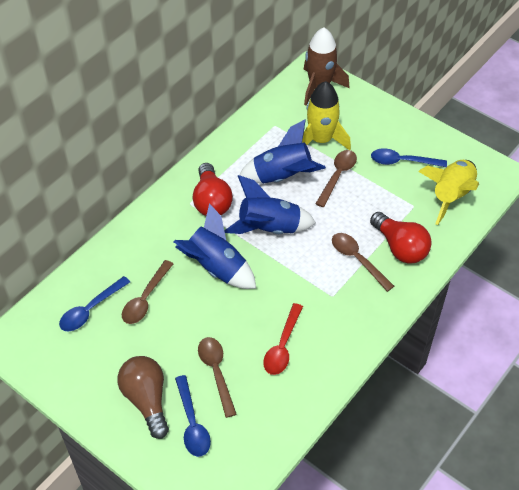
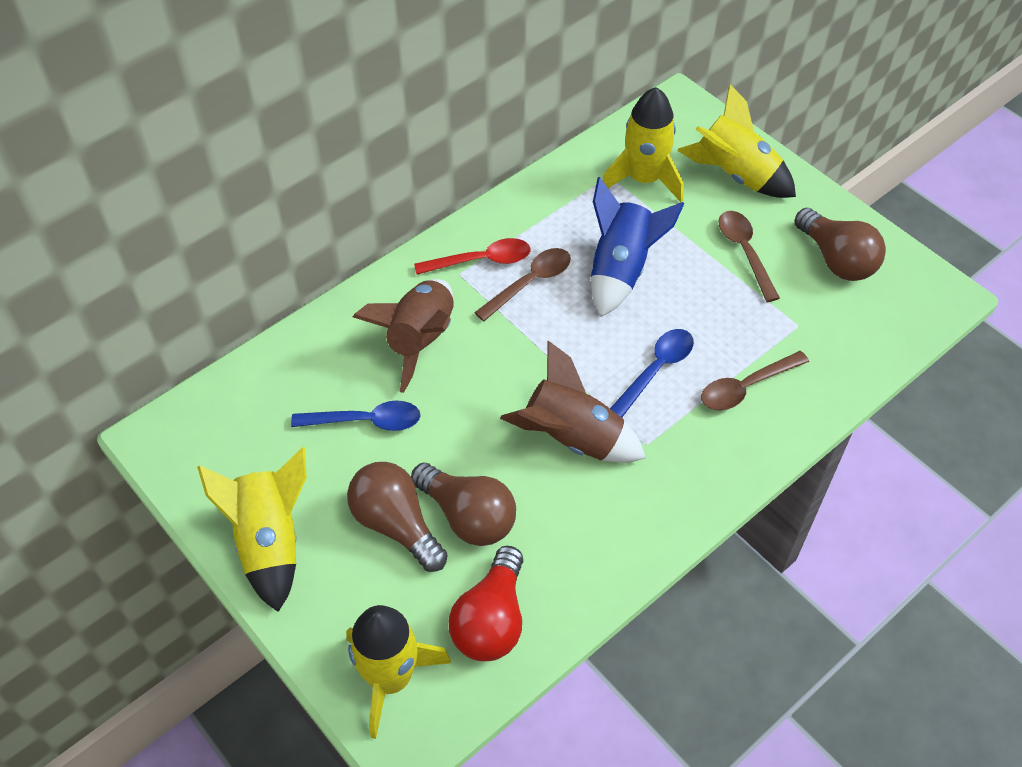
blue rocket: [174,203,256,289] [224,175,316,234] [239,119,326,184] = 3 -> [591,177,684,317] = 1
blue spoon: [59,276,130,331] [175,375,211,457] [371,148,447,167] = 3 -> [291,401,421,431] [610,329,694,417] = 2
brown light bulb: [117,356,169,439] = 1 -> [347,462,448,572] [411,463,516,546] [794,208,886,281] = 3
brown rocket: [303,27,349,106] = 1 -> [353,279,454,393] [500,341,646,463] = 2
brown spoon: [122,260,173,324] [198,337,237,418] [315,150,357,207] [332,233,394,292] = 4 -> [474,248,571,321] [701,351,809,411] [718,211,780,302] = 3
red light bulb: [193,163,233,216] [370,212,432,264] = 2 -> [449,546,523,661] = 1
yellow rocket: [302,81,351,150] [418,160,479,225] = 2 -> [197,447,307,612] [346,605,451,739] [603,87,683,202] [677,84,796,198] = 4

